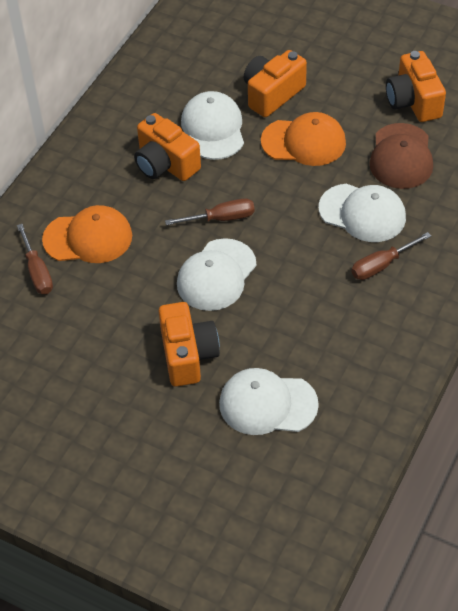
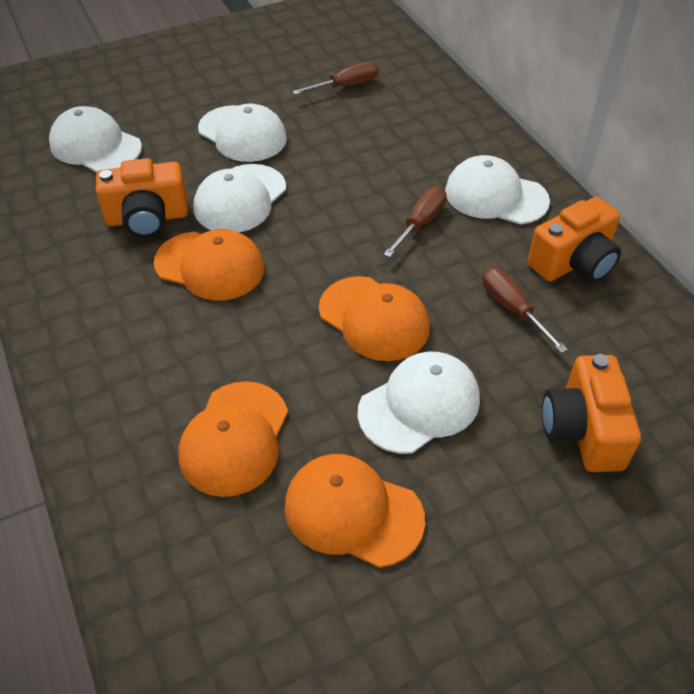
brown cap: [369,123,433,189] = 1 -> none = 0
orange camera: [134,113,201,181] [159,302,220,387] [244,50,307,117] [386,51,446,122] = 4 -> [96,158,188,238] [527,197,621,283] [542,354,641,472] = 3
orange cap: [42,205,132,263] [261,112,346,166] = 2 -> [154,229,264,300] [179,381,288,497] [285,454,425,568] [319,276,430,361] = 4
white cap: [177,238,256,311] [181,91,244,160] [219,368,319,435] [319,184,406,242] = 4 -> [49,106,142,173] [194,164,286,232] [198,103,287,162] [358,352,480,454] [445,155,550,224] = 5

